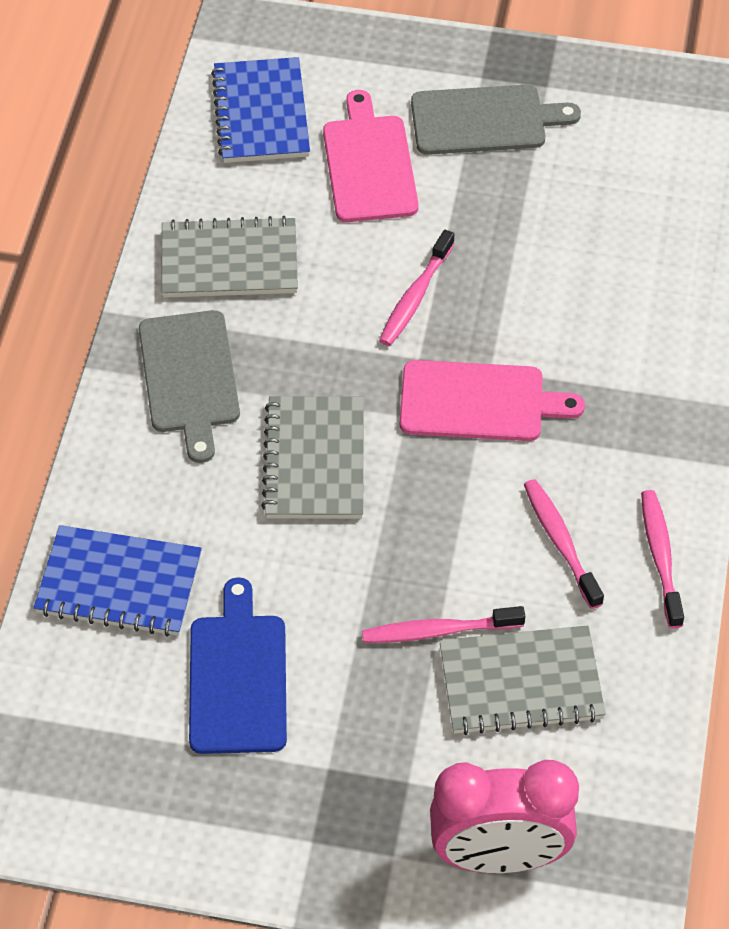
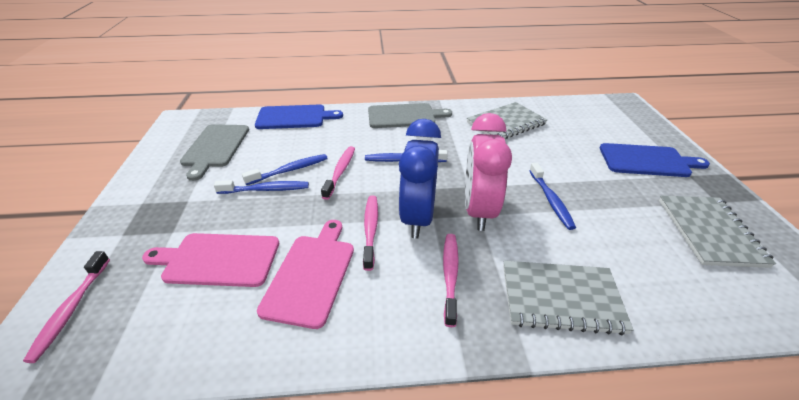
blue clock: none = 0 -> [398,119,441,239] = 1
blue cutting board: [189,577,287,754] = 1 -> [255,105,343,129] [600,143,710,177] = 2
blue notebook: [33,525,202,637] [211,57,310,163] = 2 -> none = 0
blue toothbrush: none = 0 -> [214,180,309,194] [242,154,328,185] [365,150,448,162] [529,163,576,230] = 4

